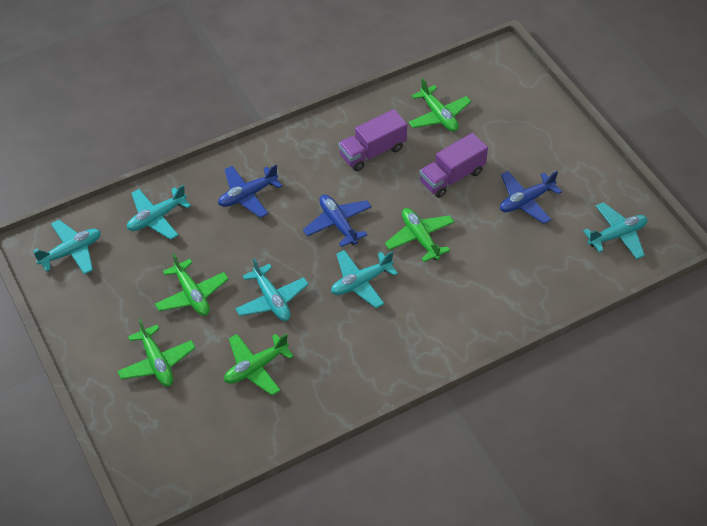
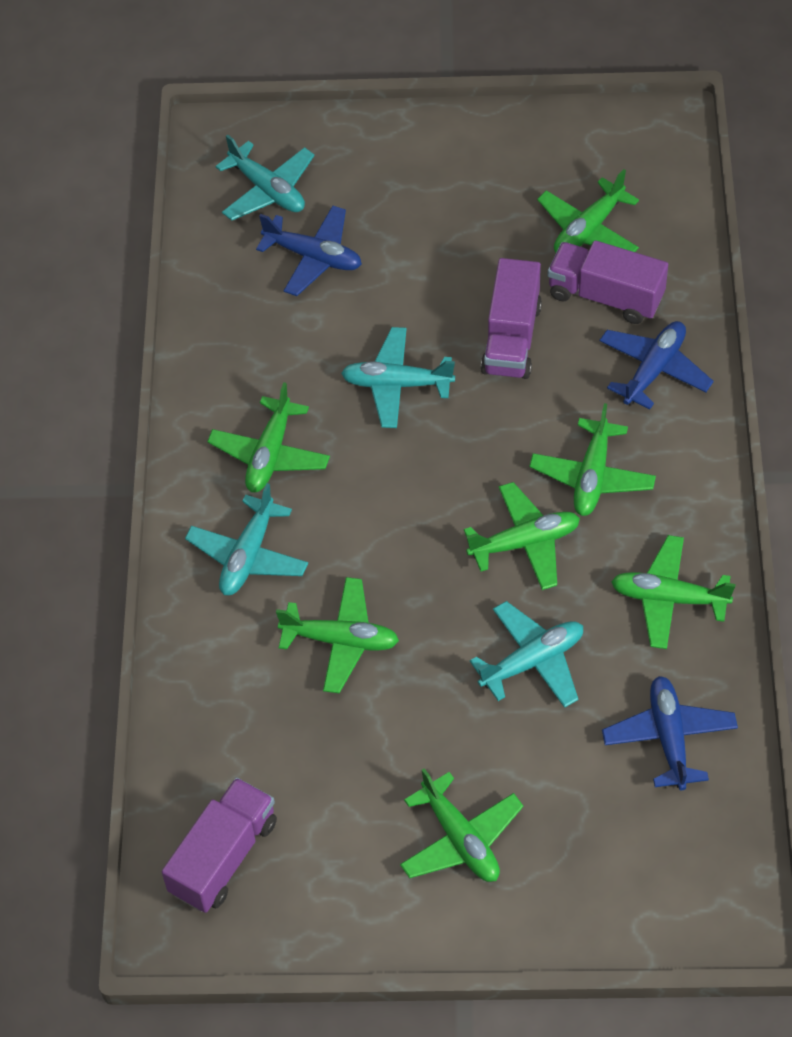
green plane: [117,319,195,386] [155,253,229,316] [224,334,294,396] [385,208,454,262] [408,78,471,132] = 5 -> [207,382,330,492] [276,577,399,693] [400,768,523,882] [464,482,580,590] [529,403,656,516] [537,169,639,253] [611,535,735,649] = 7
purple truck: [338,109,407,171] [419,133,488,198] = 2 -> [162,777,277,913] [481,258,542,379] [548,240,668,324] = 3
turquoise plane: [33,220,101,275] [127,185,191,240] [235,258,309,321] [331,250,398,308] [583,202,647,259] = 5 -> [185,483,308,595] [215,134,315,221] [341,327,455,428] [470,601,583,708] = 4

